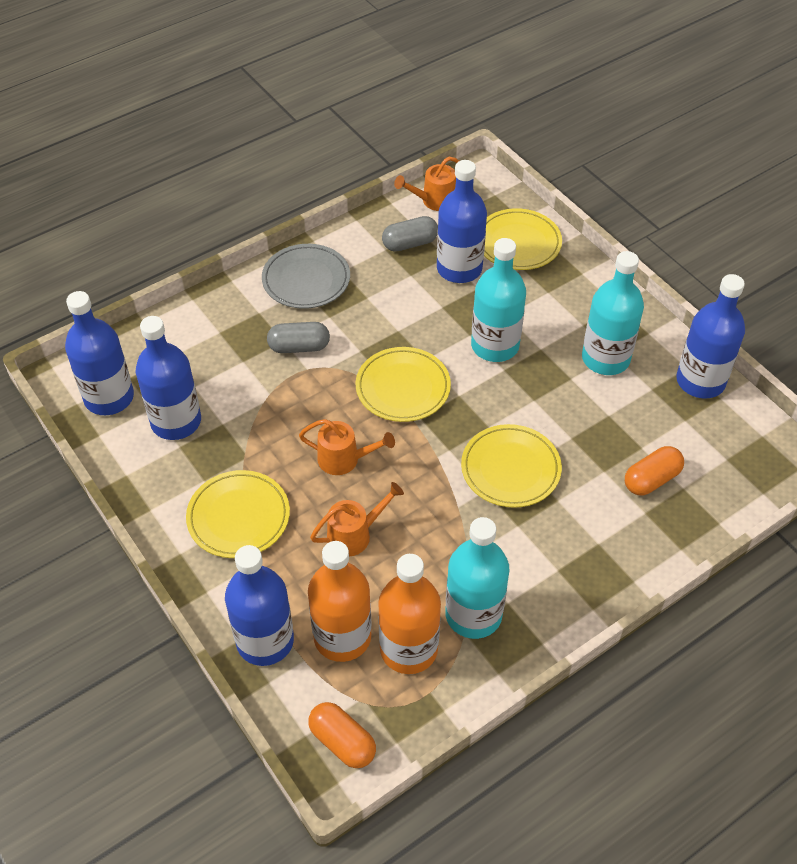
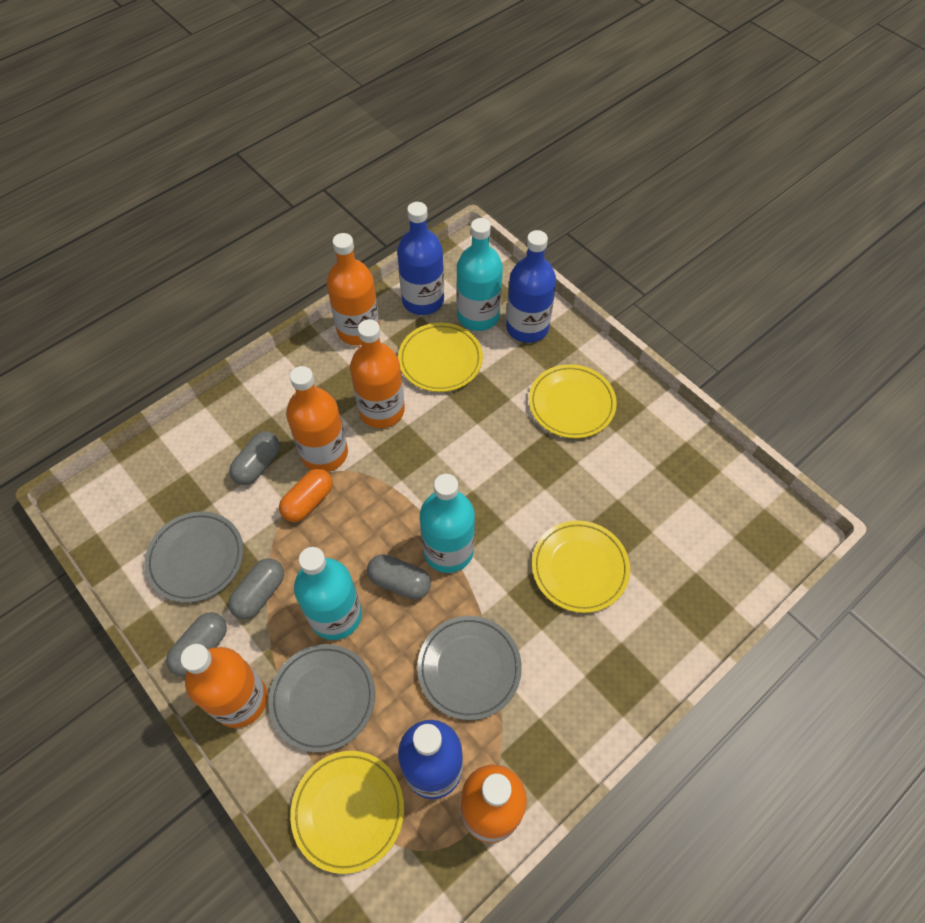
blue bottle: [65,291,134,415] [136,316,201,440] [225,545,294,666] [437,160,487,283] [676,274,745,398] = 5 -> [397,202,444,315] [398,720,463,799] [506,230,556,343] = 3
grey capsule: [267,322,330,353] [382,216,438,252] = 2 -> [166,612,227,676] [228,558,284,619] [229,431,280,485] [367,555,431,599] = 4
grey plate: [262,244,350,309] = 1 -> [144,511,244,603] [269,644,375,752] [417,616,522,720] = 3
orange bottle: [308,541,371,662] [378,554,441,674] = 2 -> [181,644,267,728] [286,366,348,472] [327,233,380,346] [350,319,405,428] [460,765,527,843] = 5
orange capsule: [309,702,376,768] [625,446,684,496] = 2 -> [279,469,333,522] = 1
orange watering can: [299,419,395,475] [310,482,404,556] [394,157,460,211] = 3 -> none = 0

